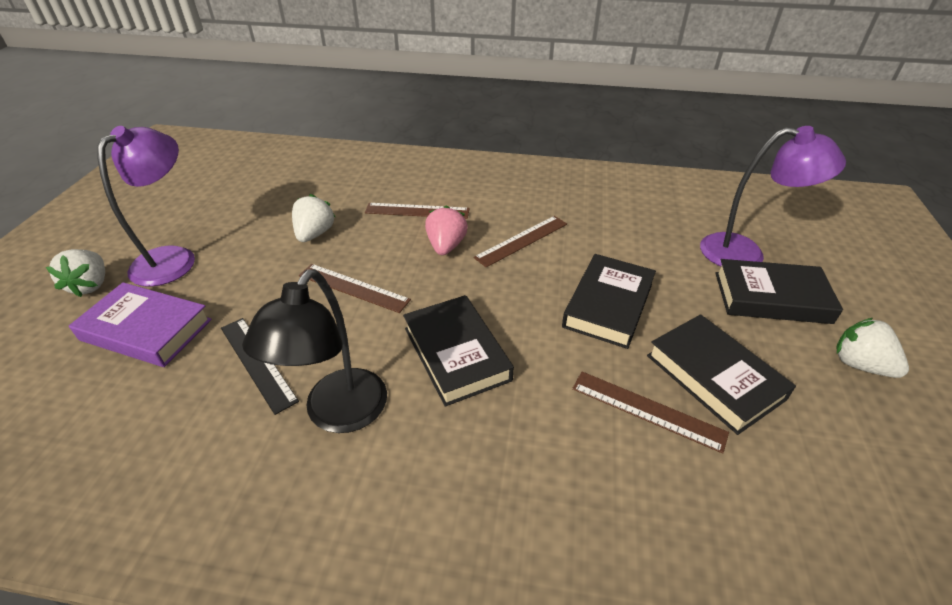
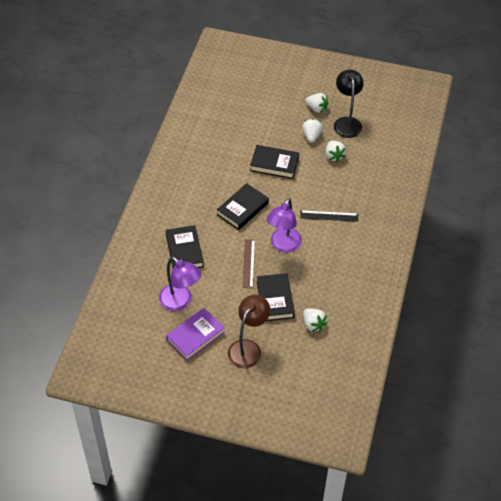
brown lamp: none = 0 -> [228,295,270,368] = 1
brown ruler: [299,264,411,313] [365,203,470,219] [474,216,567,267] [572,372,729,454] = 4 -> [243,239,255,288] = 1
pink strawberry: [425,205,468,255] = 1 -> none = 0
white strawberry: [46,249,105,297] [292,194,335,242] [837,318,909,378] = 3 -> [302,119,323,142] [303,308,327,332] [305,93,329,113] [326,141,346,162] = 4

